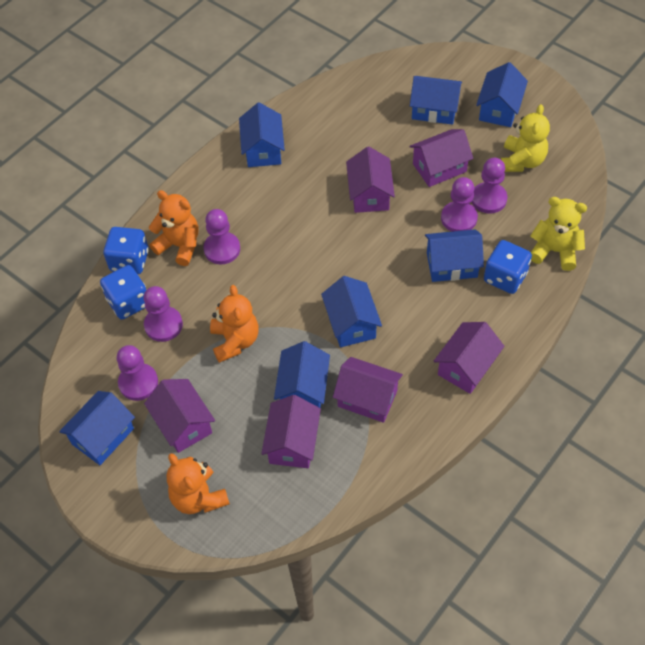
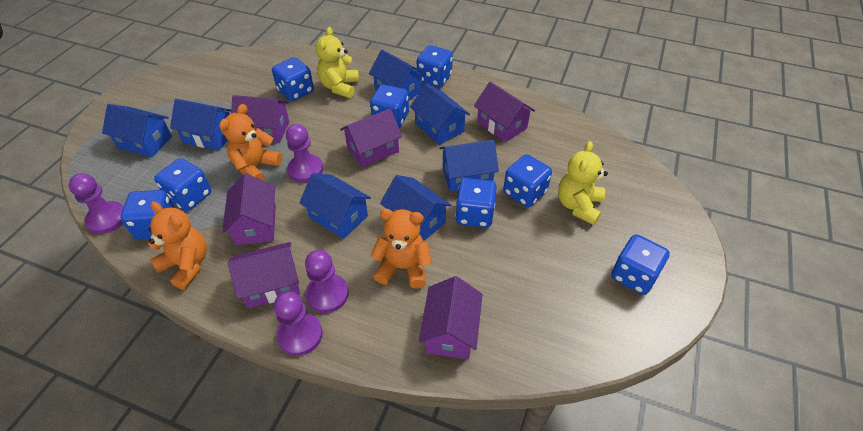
blue dice: [100,265,146,319] [103,227,149,274] [484,240,532,294] = 3 -> [121,190,175,239] [154,158,211,211] [272,57,314,101] [370,84,409,128] [417,45,453,87] [455,178,497,228] [503,154,552,207] [611,234,670,295] = 8
purple pawn: [117,345,158,401] [144,286,183,342] [203,209,240,264] [441,177,478,232] [472,158,507,213] = 5 -> [69,173,124,234] [274,291,323,356] [286,124,323,183] [305,250,349,313] = 4

